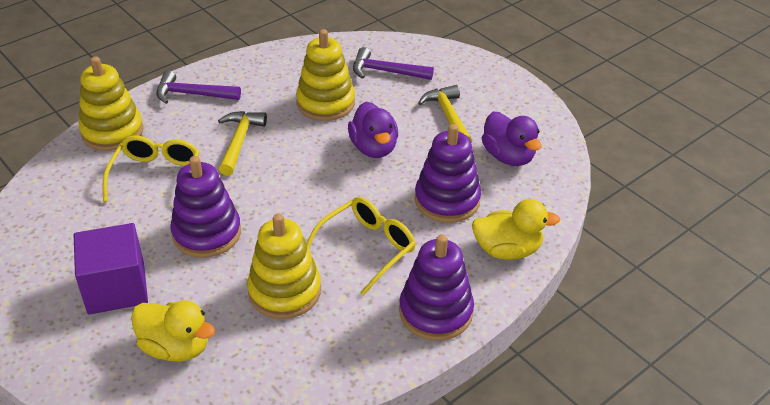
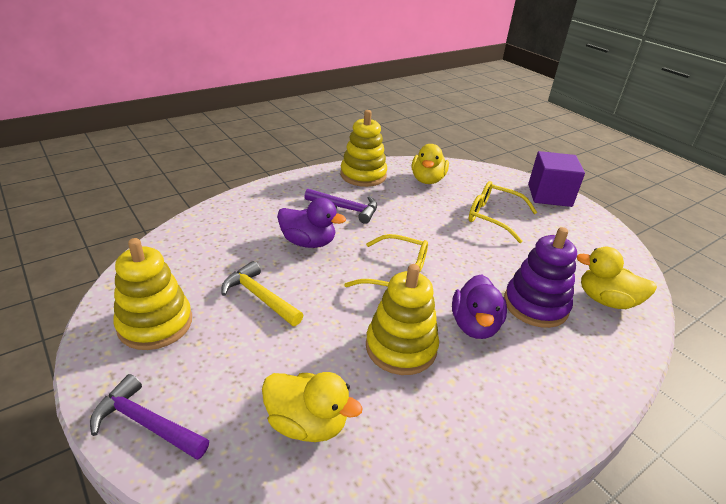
purple stacking toy: [170,156,241,258] [399,234,474,341] [415,124,481,223] = 3 -> [504,227,577,328] = 1
yellow duck: [131,301,215,362] [472,199,560,260] = 2 -> [262,372,363,442] [412,144,449,184] [577,247,657,309] = 3
yellow hammer: [218,111,267,176] [418,85,472,142] = 2 -> [221,261,303,326] = 1

